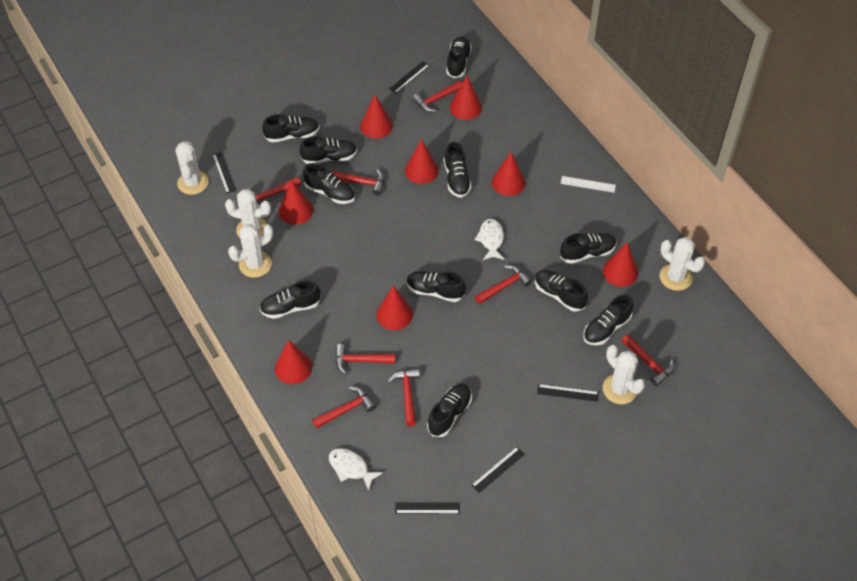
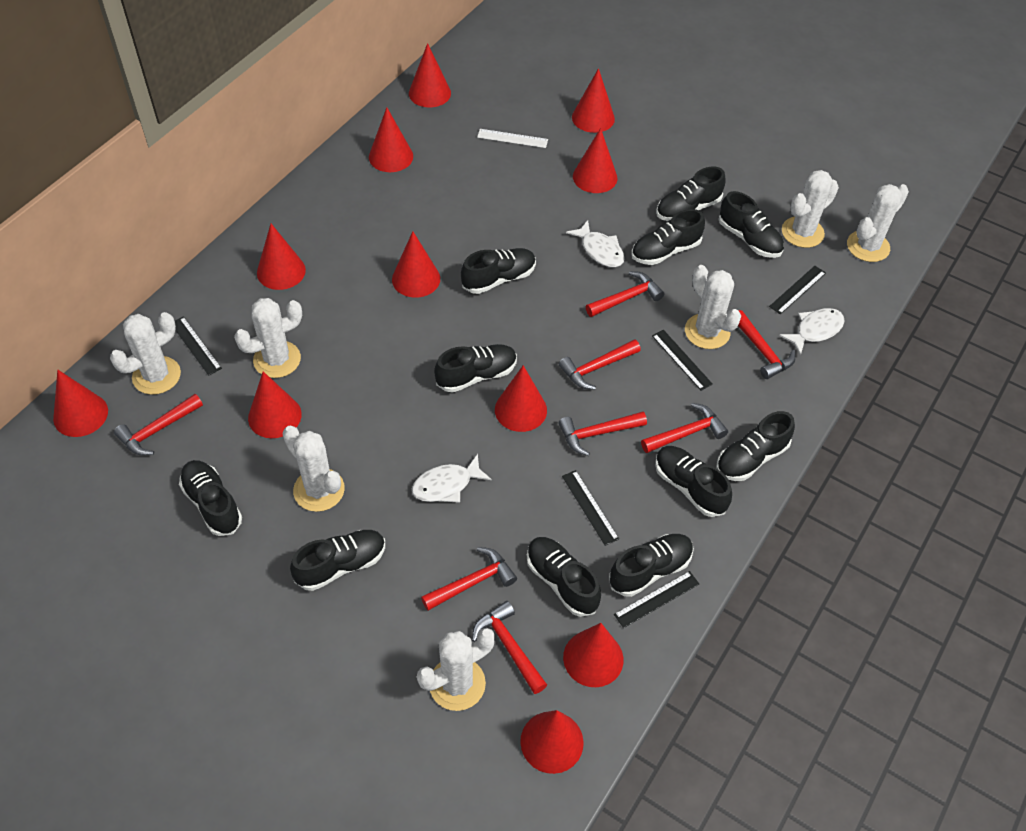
red cone: [275,340,312,384] [279,180,313,225] [360,94,393,139] [376,285,413,330] [405,139,439,184] [450,76,482,120] [492,152,525,196] [603,242,638,287] = 8 -> [53,370,108,437] [248,371,302,438] [257,224,306,290] [369,107,413,172] [392,231,440,298] [409,43,451,107] [495,365,547,432] [520,710,584,774] [563,623,623,687] [572,68,615,133] [573,128,617,193] = 11
white cactus: [175,141,209,195] [225,189,271,238] [228,224,273,278] [603,345,645,404] [660,237,705,291] = 5 -> [110,312,181,395] [234,298,302,378] [282,426,345,512] [417,628,495,711] [685,265,741,349] [782,170,839,248] [847,184,909,262] = 7
white fish: [329,448,383,491] [475,219,504,260] = 2 -> [412,454,492,503] [566,220,625,267] [779,308,845,356] = 3

